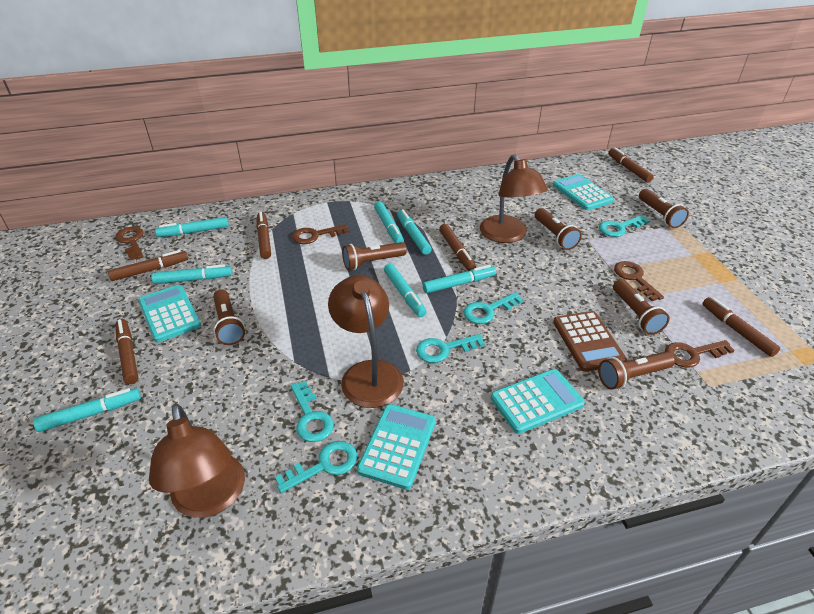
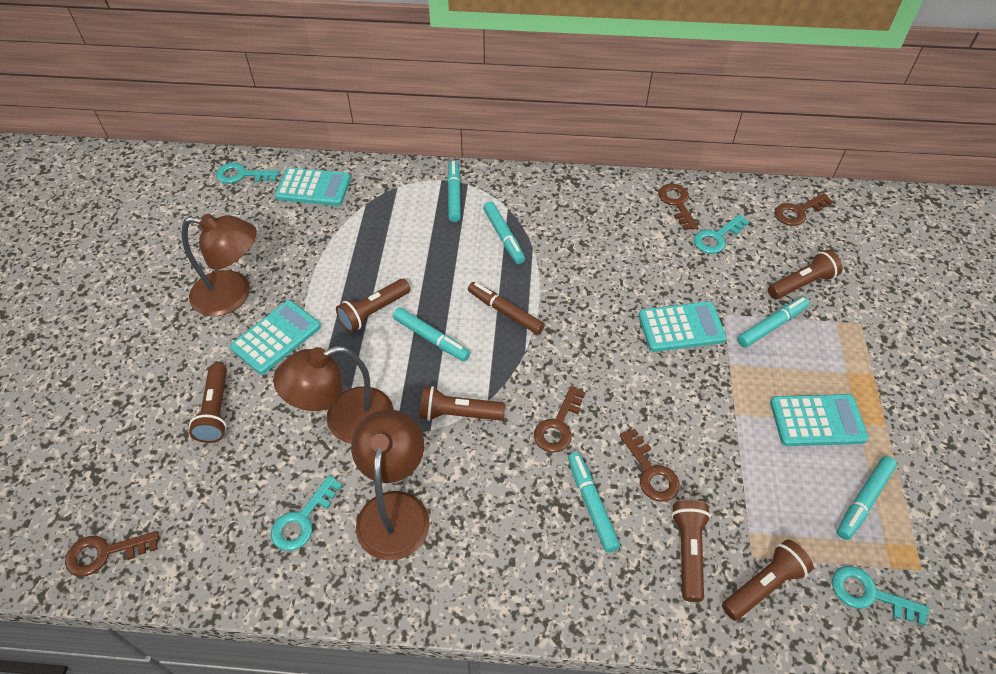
brown calculator: [553,311,627,372] = 1 -> none = 0
brown key: [115,227,144,260] [292,224,349,244] [614,261,664,301] [665,340,735,368] = 4 -> [65,531,159,577] [534,386,586,453] [620,429,680,501] [658,184,698,230] [775,193,833,226] = 5
brown marker: [108,250,188,281] [116,319,138,384] [257,212,271,259] [439,224,476,271] [608,148,654,182] [702,297,780,357] = 6 -> [468,282,545,335] = 1
turquoise key: [275,441,357,493] [291,381,334,442] [416,334,485,363] [463,292,523,324] [599,215,649,237] = 5 -> [216,163,280,183] [271,475,342,551] [694,215,749,254] [832,566,929,626] = 4
turquoise marker: [33,388,141,432] [151,264,232,284] [155,217,229,237] [374,201,404,243] [384,263,427,317] [397,209,432,255] [423,265,496,293] = 7 -> [393,307,470,361] [447,160,461,222] [483,201,525,264] [568,452,620,552] [737,297,809,348] [837,456,897,540] = 6

